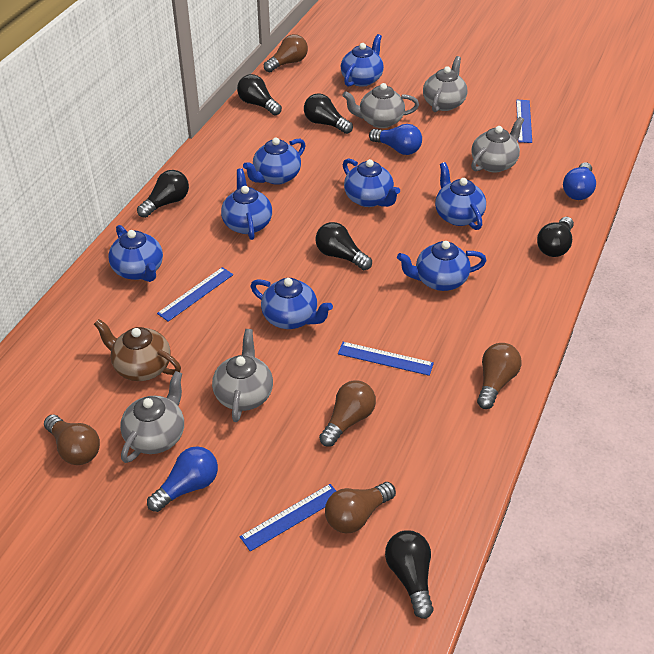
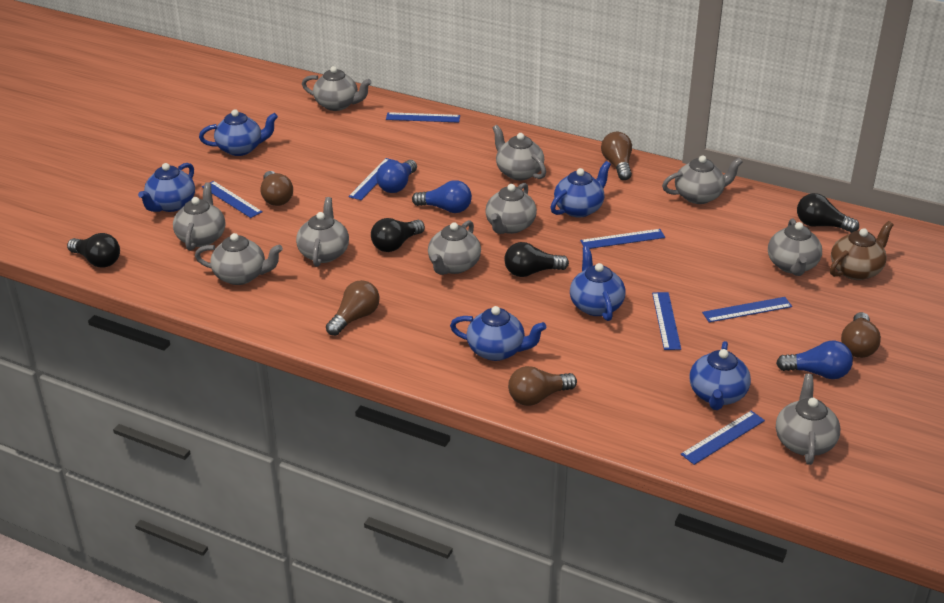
black light bulb: [137,170,189,218] [237,74,282,116] [304,93,353,134] [316,222,372,270] [385,530,433,619] [537,217,574,257] = 6 -> [67,233,120,268] [371,218,425,252] [504,242,569,277] [797,193,859,233] = 4
blue ruler: [157,267,233,322] [240,484,336,552] [338,342,434,376] [516,100,532,143] = 4 -> [202,181,263,218] [348,158,398,200] [386,112,460,123] [580,229,665,249] [652,292,681,350] [681,411,765,465] [702,297,792,322] = 7
blue teapot: [108,225,163,282] [221,168,272,240] [243,137,306,185] [251,278,333,329] [341,34,384,87] [343,158,400,207] [397,241,487,291] [435,162,486,230] = 8 -> [138,163,195,212] [199,109,278,156] [450,306,546,361] [550,161,611,218] [570,246,626,321] [690,341,751,410] = 6
grey teapot: [120,371,184,463] [212,329,273,422] [342,83,419,128] [423,56,467,112] [471,117,524,173] = 5 -> [173,182,225,251] [195,233,283,285] [296,197,349,267] [302,66,372,111] [428,220,481,275] [485,183,537,234] [493,125,546,180] [662,155,743,204] [768,218,822,276] [776,374,841,465] = 10

